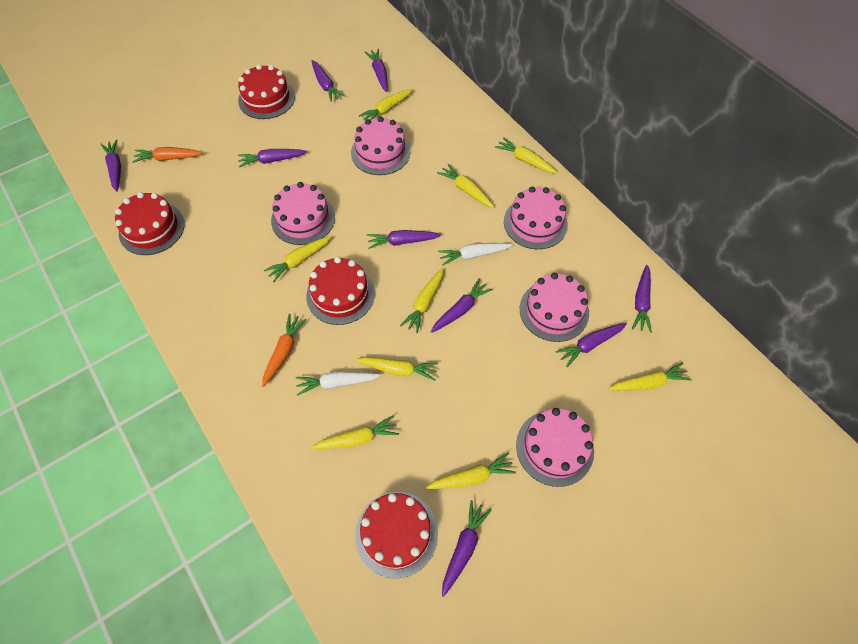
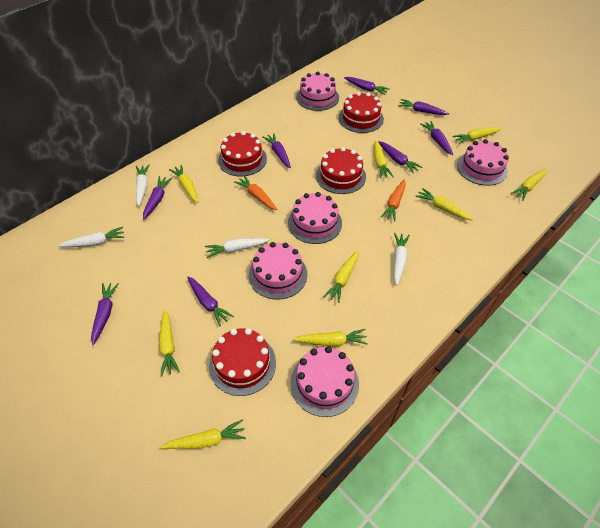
purple carrot: [101,139,121,192] [238,149,307,167] [312,60,345,102] [365,49,388,92] [367,230,441,249] [431,278,493,333] [442,500,492,597] [555,323,627,367] [632,265,652,333] = 9 -> [91,283,119,345] [143,176,172,219] [187,277,234,326] [262,133,291,168] [344,77,390,95] [378,141,423,174] [398,99,449,115] [420,121,453,155] = 8
white carrot: [296,371,380,396] [438,243,513,266] = 2 -> [58,227,125,247] [136,165,150,206] [205,238,270,258] [394,233,410,285] = 4

